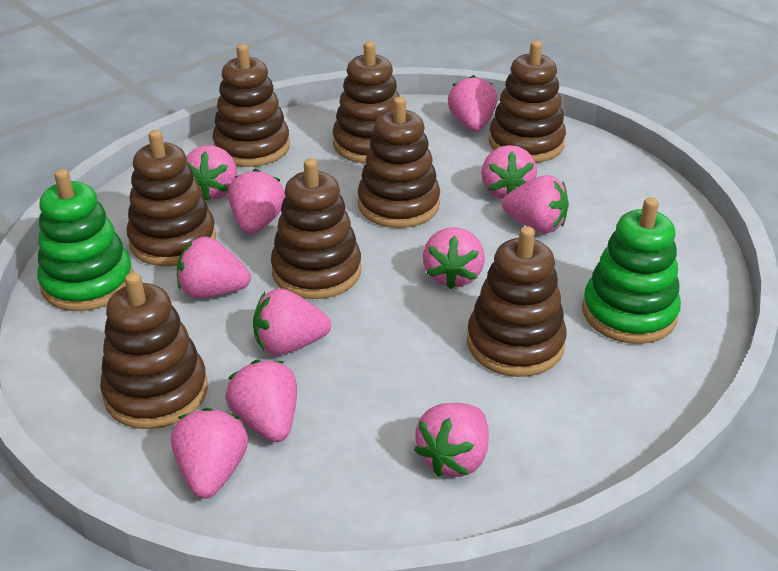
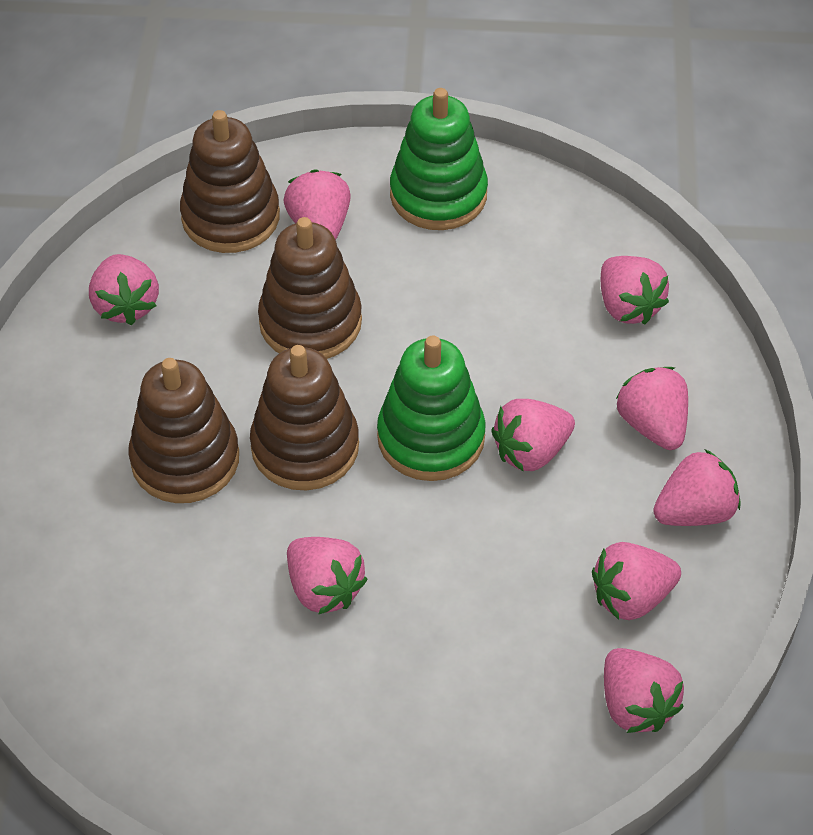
brown stacking toy: [100,272,208,429] [127,130,216,266] [212,44,290,167] [271,158,361,299] [333,41,400,164] [357,97,440,228] [467,226,567,377] [489,41,566,163] = 8 -> [129,358,239,503] [180,110,280,253] [250,345,359,490] [258,217,362,359] = 4
pink strawberry: [171,408,248,499] [177,237,251,298] [186,145,237,201] [226,360,297,442] [228,169,285,234] [253,288,331,355] [414,403,489,477] [423,227,485,289] [448,75,498,131] [481,145,537,199] [502,175,569,233] = 11 -> [89,254,159,325] [283,169,351,240] [287,537,368,615] [491,399,575,472] [592,542,681,620] [601,256,669,324] [604,648,684,733] [616,367,688,450] [653,449,741,526] = 9

